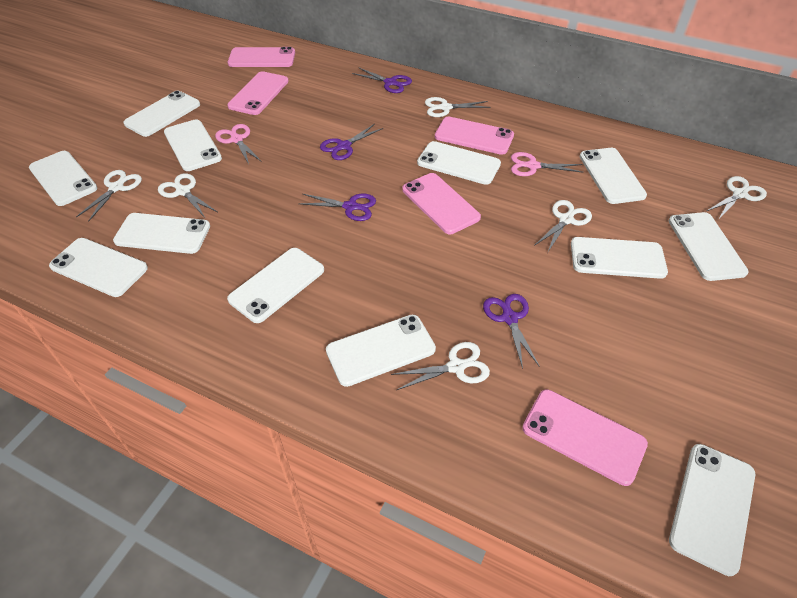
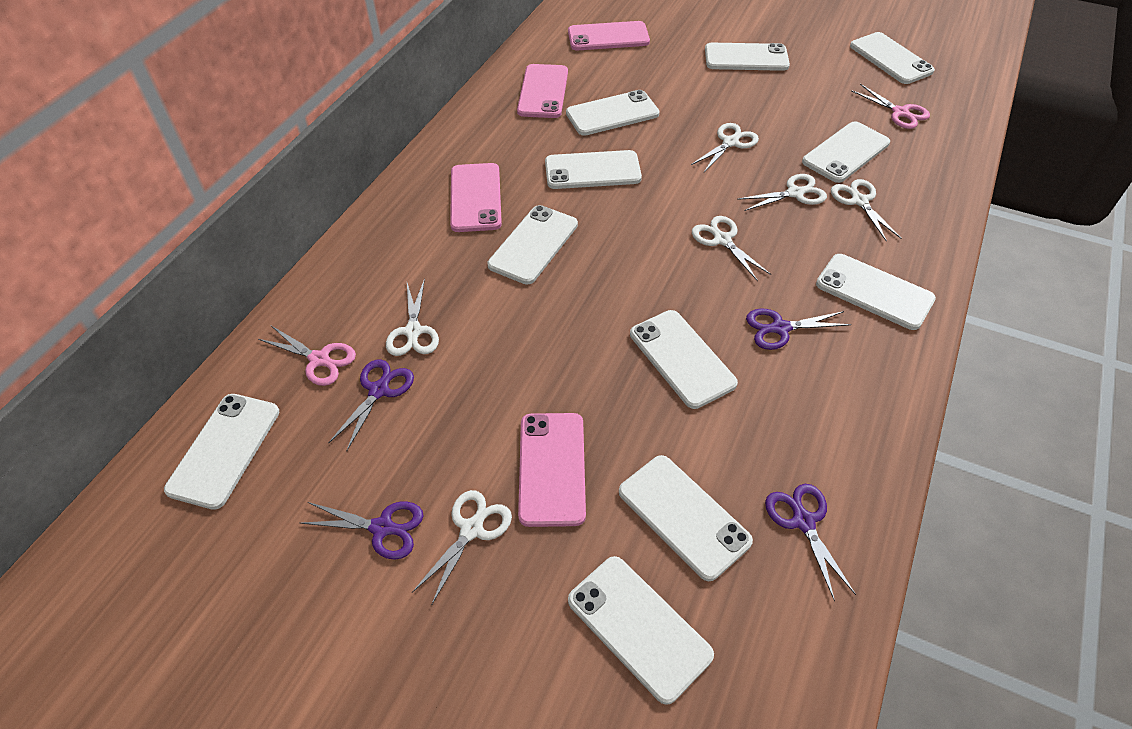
pink phone: [227,71,289,115] [228,47,295,67] [402,173,481,234] [435,117,514,155] [522,389,648,486] = 5 -> [450,163,502,232] [517,64,568,118] [518,413,586,527] [568,21,650,50] = 4
white phone: [29,151,97,206] [49,238,148,297] [113,213,210,254] [123,91,200,137] [164,119,222,171] [227,248,324,323] [326,315,436,387] [417,141,501,185] [571,237,668,279] [580,148,647,204] [669,212,749,281] [669,444,755,576] = 12 -> [164,394,280,510] [488,205,578,285] [545,150,642,189] [566,90,660,136] [568,556,714,705] [619,455,753,581] [630,310,738,409] [705,43,790,71] [802,121,890,183] [816,254,936,330] [850,32,935,84] = 11

